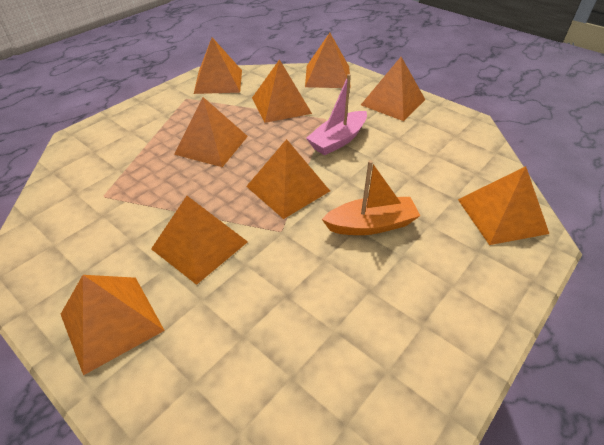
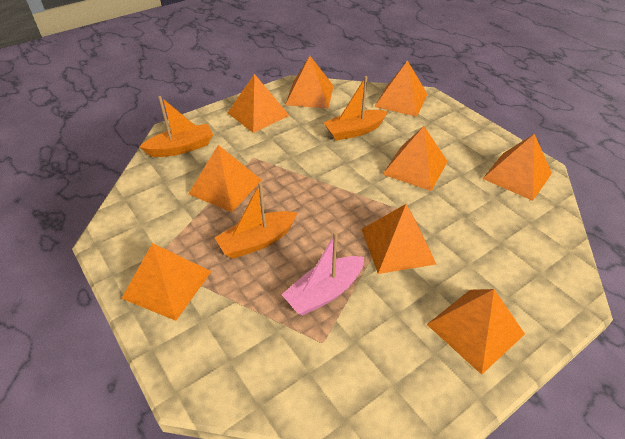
orange boat: [322,160,420,235] = 1 -> [140,96,213,157] [214,182,297,259] [323,76,388,141] = 3

